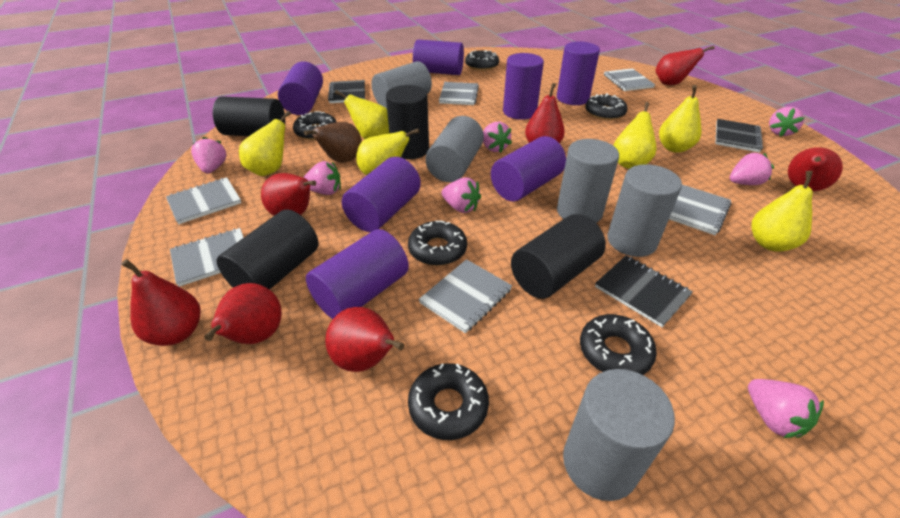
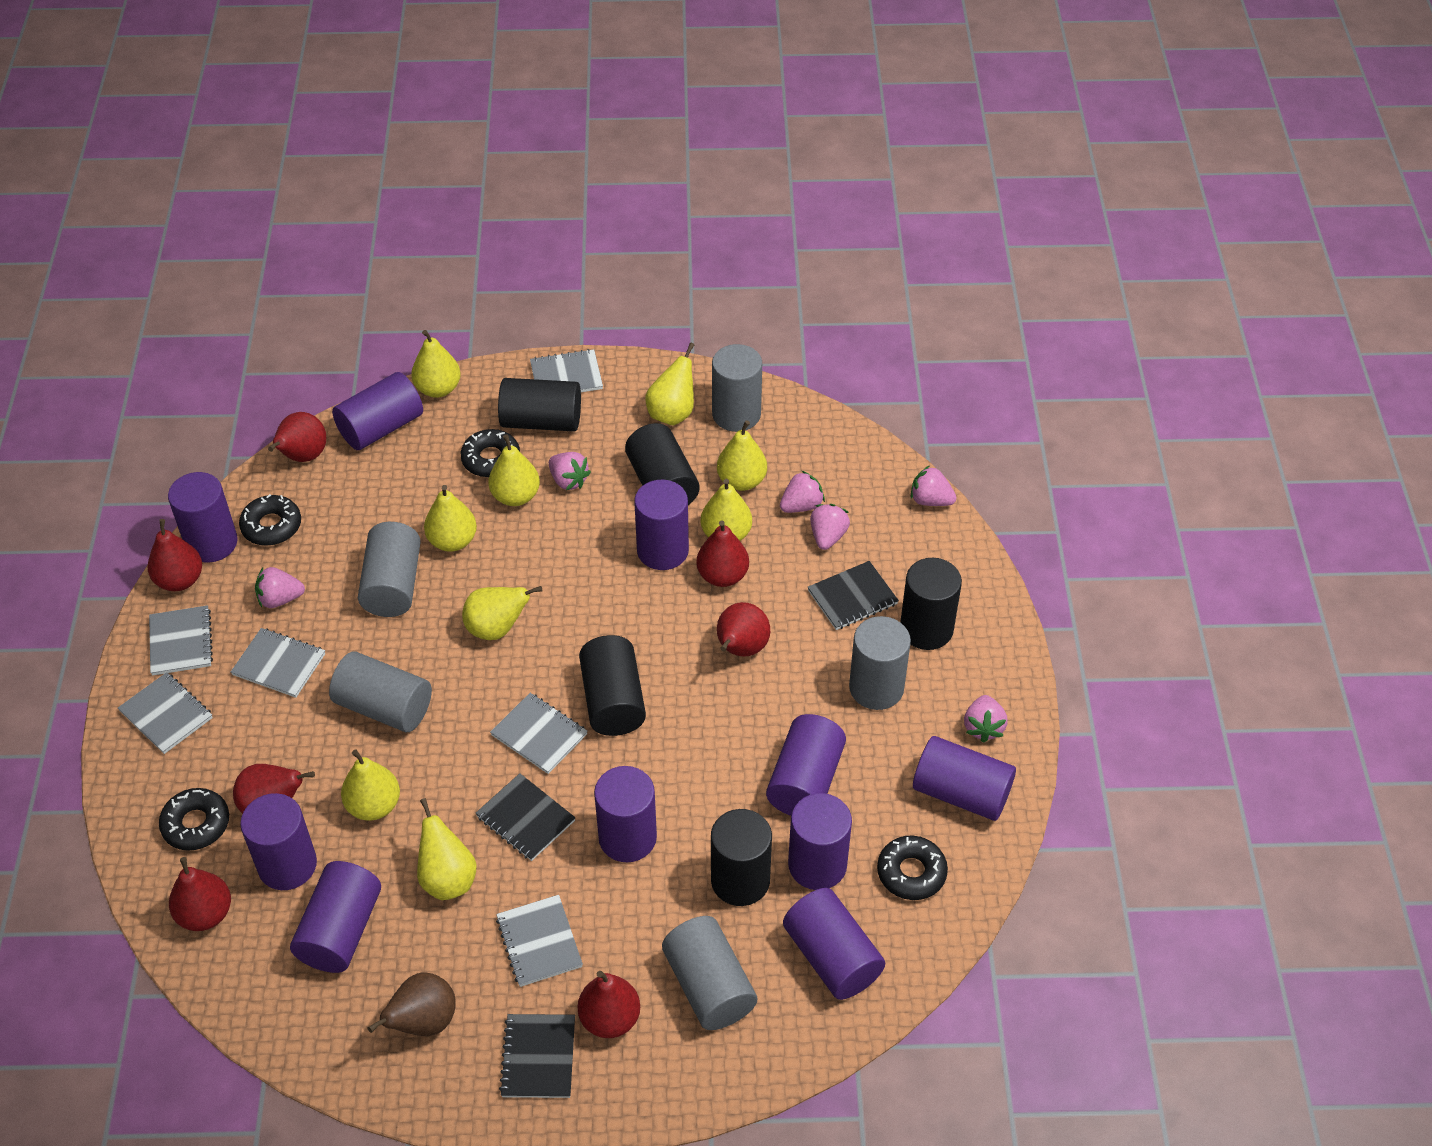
black cylinder: [213,96,285,136] [217,209,318,290] [386,85,429,159] [511,214,606,299] = 4 -> [498,378,581,432] [579,635,646,736] [625,423,699,505] [711,809,772,906] [900,558,962,650] = 5
black donut: [293,111,337,140] [408,220,467,266] [408,363,489,440] [465,50,499,71] [580,314,657,375] [585,93,628,120] = 6 -> [159,788,229,851] [239,494,301,546] [461,429,520,477] [877,836,948,900] = 4
pink strawberry: [191,137,227,173] [303,161,341,195] [442,178,481,213] [483,122,512,153] [730,153,774,185] [748,379,824,438] [769,107,804,137] = 7 -> [255,567,305,608] [549,452,591,490] [780,471,825,513] [810,504,850,550] [911,465,957,506] [964,695,1008,743] = 6
purple cylinder: [278,62,323,115] [306,229,409,319] [342,157,421,232] [413,39,464,75] [491,136,566,201] [503,53,544,120] [557,41,600,105] = 7 -> [168,472,238,562] [240,793,317,890] [290,861,381,973] [332,372,423,450] [594,766,657,862] [634,480,689,570] [766,714,846,816] [783,888,885,1000] [788,793,852,890] [913,736,1016,821] = 10
yellow pear: [239,110,291,176] [335,90,389,139] [356,129,419,175] [613,102,656,169] [659,85,702,153] [751,171,813,252] = 6 -> [341,749,400,821] [411,330,461,398] [417,798,476,900] [424,485,477,552] [462,586,542,640] [488,435,540,506] [645,342,694,425] [701,479,752,541] [717,420,767,491] = 9

